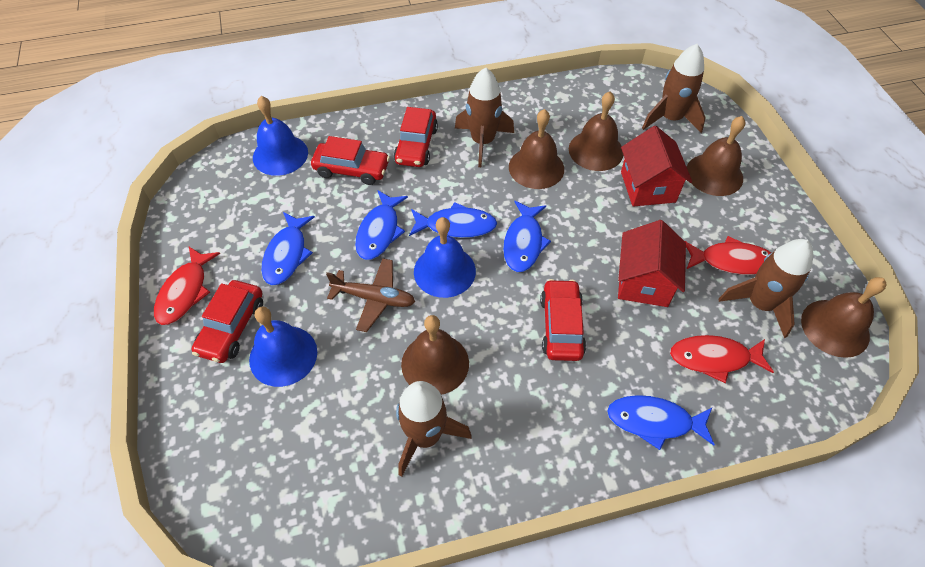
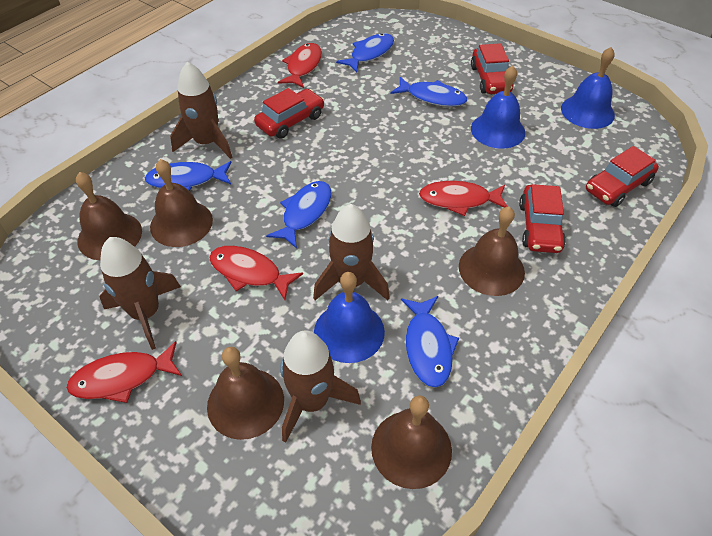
brown plane: [326,258,415,332] = 1 -> none = 0
red fish: [154,247,220,325] [670,335,774,383] [685,236,771,275] = 3 -> [66,341,182,403] [209,246,303,300] [278,43,322,88] [419,181,508,216] = 4
red house: [618,220,686,307] [621,126,692,207] = 2 -> none = 0

